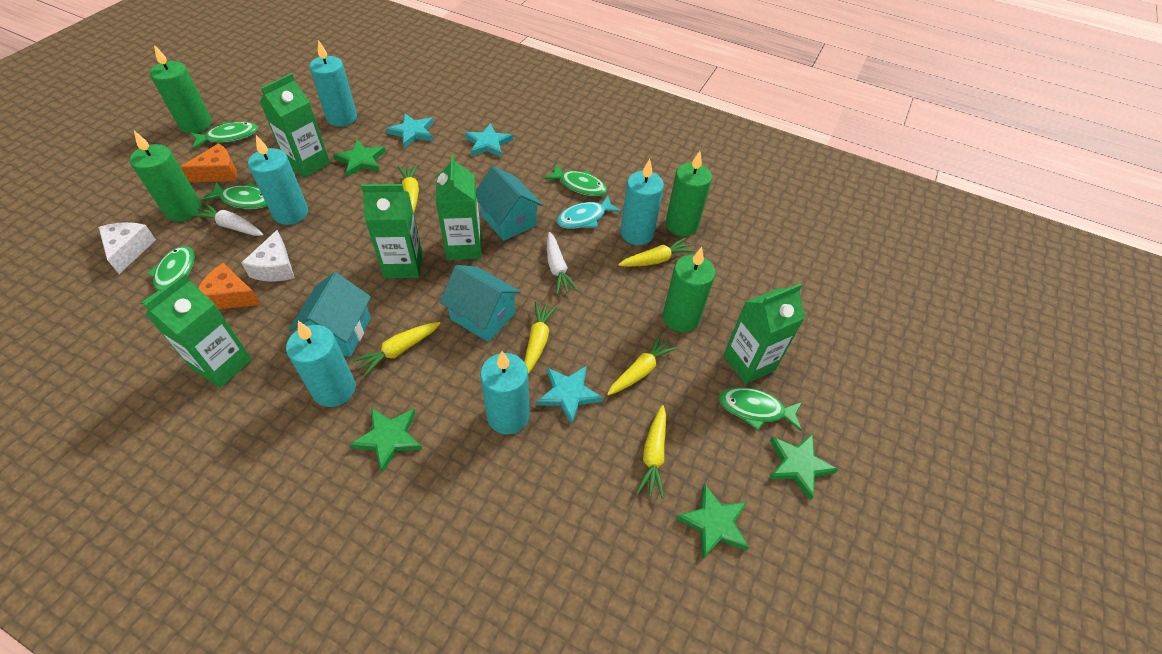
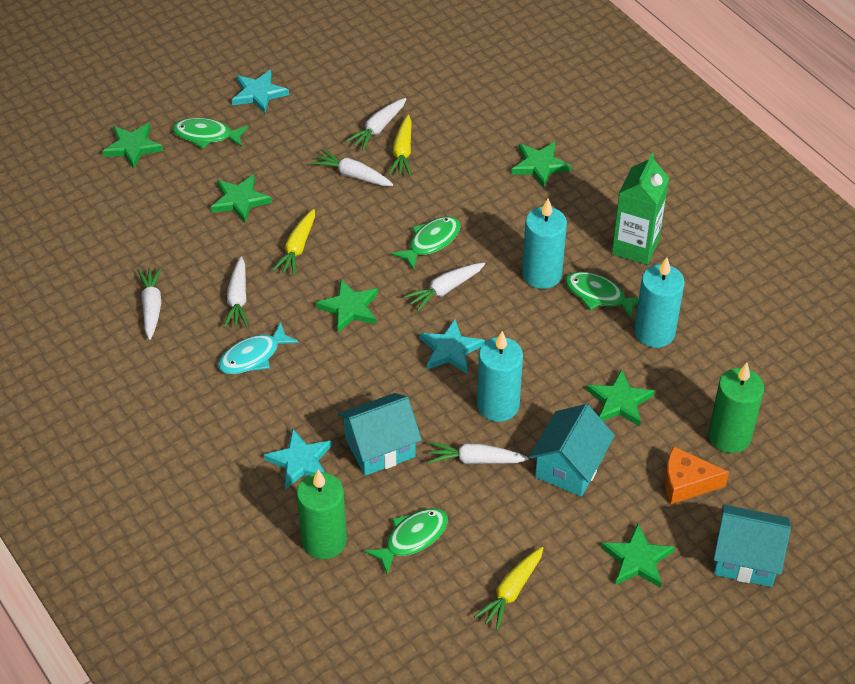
green candle: [130,131,202,222] [150,45,212,133] [663,247,715,332] [666,151,712,236] = 4 -> [297,470,347,559] [708,363,764,453] = 2
green carton: [144,274,252,388] [260,73,330,178] [361,184,422,279] [436,154,481,260] [723,283,805,384] = 5 -> [612,153,669,265] = 1
green fish: [141,246,194,304] [191,122,258,149] [202,182,267,209] [544,165,607,196] [719,387,802,431] = 5 -> [172,118,249,149] [364,508,448,574] [391,216,460,271] [565,272,639,320] = 4
green star: [333,140,386,177] [350,408,423,473] [676,483,749,559] [769,433,839,501] = 4 -> [102,123,163,169] [210,174,272,223] [315,279,378,333] [511,142,571,188] [587,369,655,426] [601,524,675,588] = 6
orange cheese: [180,143,237,182] [198,263,261,309] = 2 -> [665,446,729,504] = 1
turquoise candle: [248,135,308,225] [286,321,356,407] [309,40,357,127] [480,351,530,434] [620,159,664,245] = 5 -> [477,331,523,422] [522,198,567,289] [634,257,685,348] = 3
white carrot: [190,203,263,236] [547,232,578,295] = 2 -> [138,267,162,340] [224,257,249,328] [311,149,393,186] [346,98,407,150] [403,263,485,312] [428,442,529,464] = 6
white cheese: [98,222,156,274] [241,230,295,282] = 2 -> none = 0
yellow carrot: [352,322,441,377] [398,164,419,213] [524,302,557,374] [607,334,678,395] [618,237,695,267] [636,405,666,499] = 6 -> [272,209,315,276] [388,115,412,176] [474,547,543,630] = 3

